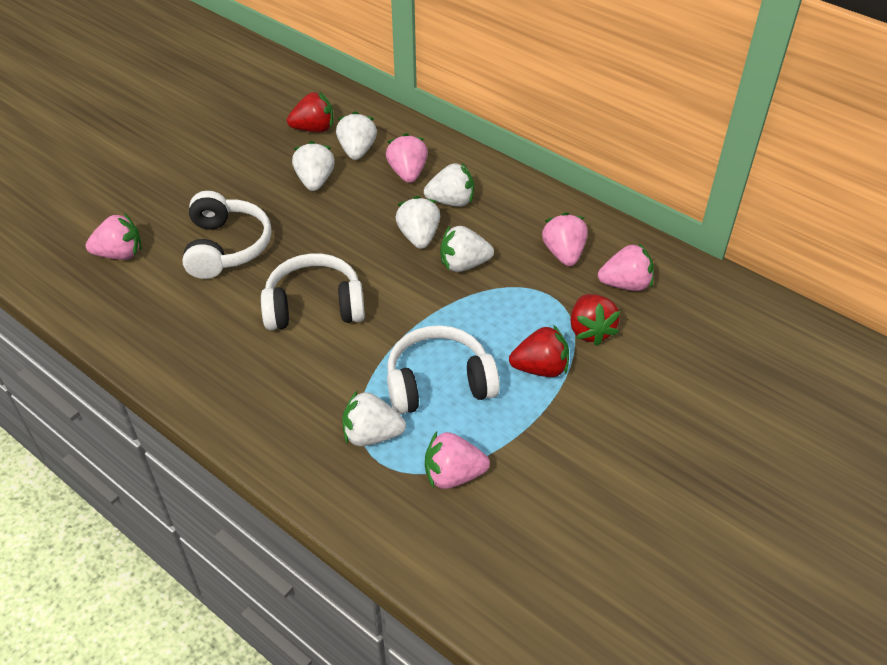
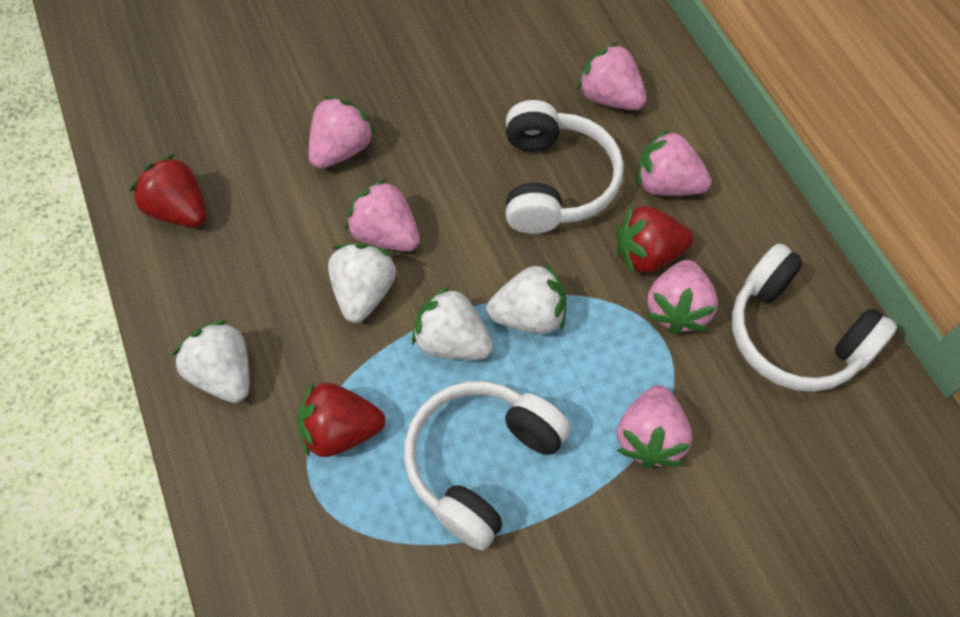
pink strawberry: [86,213,142,260] [386,133,428,183] [425,432,490,489] [542,212,588,266] [598,243,654,291] = 5 -> [309,96,376,169] [346,178,420,252] [577,42,647,110] [616,385,692,468] [637,129,712,196] [647,260,718,335] = 6
white strawberry: [292,141,335,191] [336,111,377,160] [342,390,406,446] [396,196,440,249] [424,163,474,207] [441,226,494,272] = 6 -> [172,320,250,403] [328,243,396,323] [412,286,493,360] [486,262,567,334] = 4

